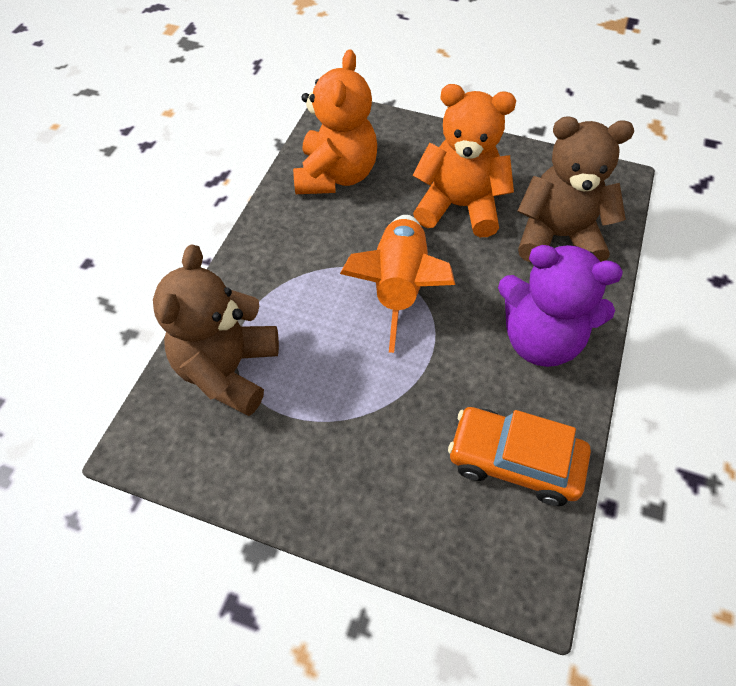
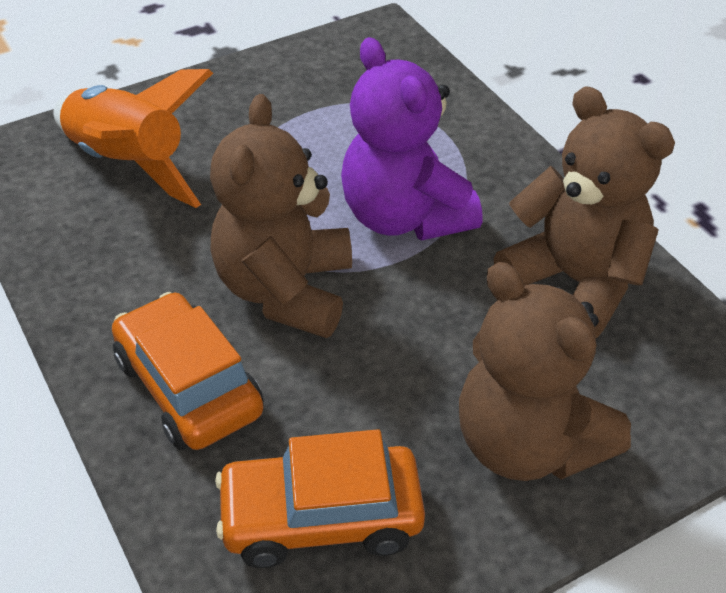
brown teddy bear: [153,244,279,416] [518,116,634,262] = 2 -> [210,94,352,338] [459,262,631,481] [494,86,675,338] = 3
orange car: [448,407,591,506] = 1 -> [112,292,264,450] [215,429,425,568] = 2
orange teddy bear: [293,50,377,194] [413,84,516,237] = 2 -> none = 0

